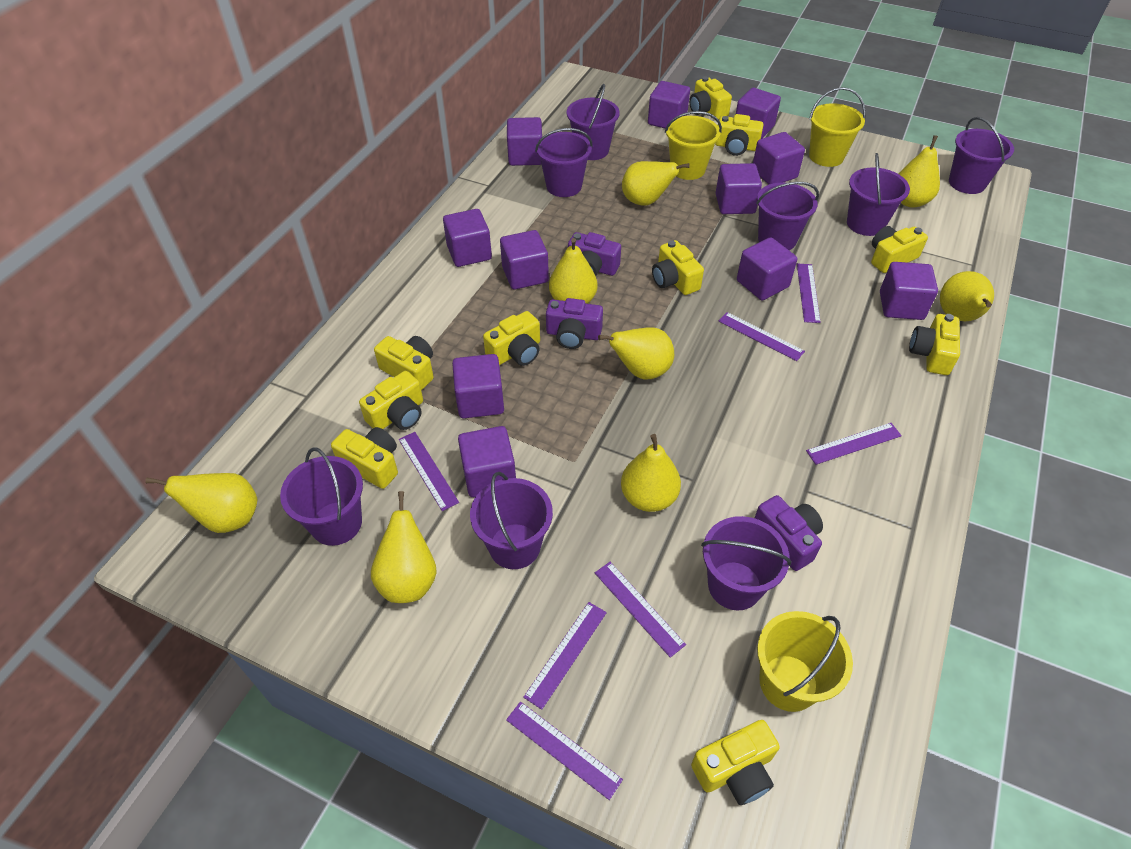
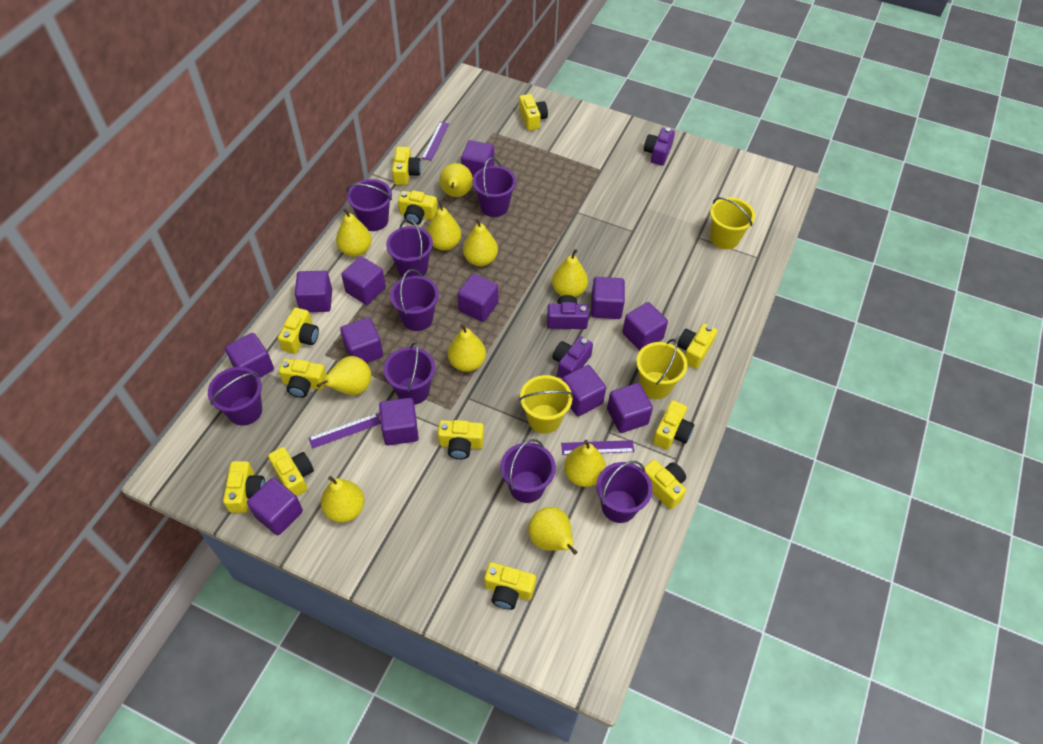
purple cube: [443,209,492,267] [452,354,504,418] [458,426,516,497] [500,230,549,290] [507,117,542,166] [648,81,690,129] [716,163,762,214] [736,88,781,139] [737,237,797,300] [753,132,805,184] [880,262,938,320] = 11 -> [225,333,274,378] [247,478,303,535] [295,271,332,312] [340,317,383,363] [341,256,386,305] [379,398,419,446] [458,274,498,322] [461,140,494,177] [562,365,606,416] [591,277,625,319] [607,383,653,433] [622,302,668,351] = 12
purple ruler: [399,432,459,511] [506,702,623,800] [523,602,607,710] [595,562,686,658] [718,312,805,361] [797,263,821,323] [806,423,902,465] = 7 -> [309,413,381,449] [422,122,449,161] [561,440,634,455] = 3
yellow camera: [331,427,398,489] [359,371,423,430] [374,336,434,390] [483,311,540,366] [652,240,704,295] [689,76,732,120] [691,720,780,805] [715,114,763,156] [871,226,928,273] [909,314,960,375] = 10 -> [223,461,265,513] [268,447,314,496] [278,308,319,354] [279,359,327,398] [392,147,421,185] [398,191,438,225] [438,420,484,459] [484,562,536,610] [519,94,548,131] [644,460,686,509] [653,400,694,450] [677,323,717,369] = 12
yellow pear: [145,473,257,533] [371,491,437,603] [549,238,598,304] [598,327,674,379] [621,434,681,512] [622,161,690,206] [899,135,940,208] [940,271,994,321] = 8 -> [317,356,371,395] [321,476,364,523] [336,208,372,257] [427,200,461,251] [440,163,473,197] [448,324,486,372] [463,218,498,266] [528,507,577,555] [552,249,588,297] [564,440,606,487] = 10

